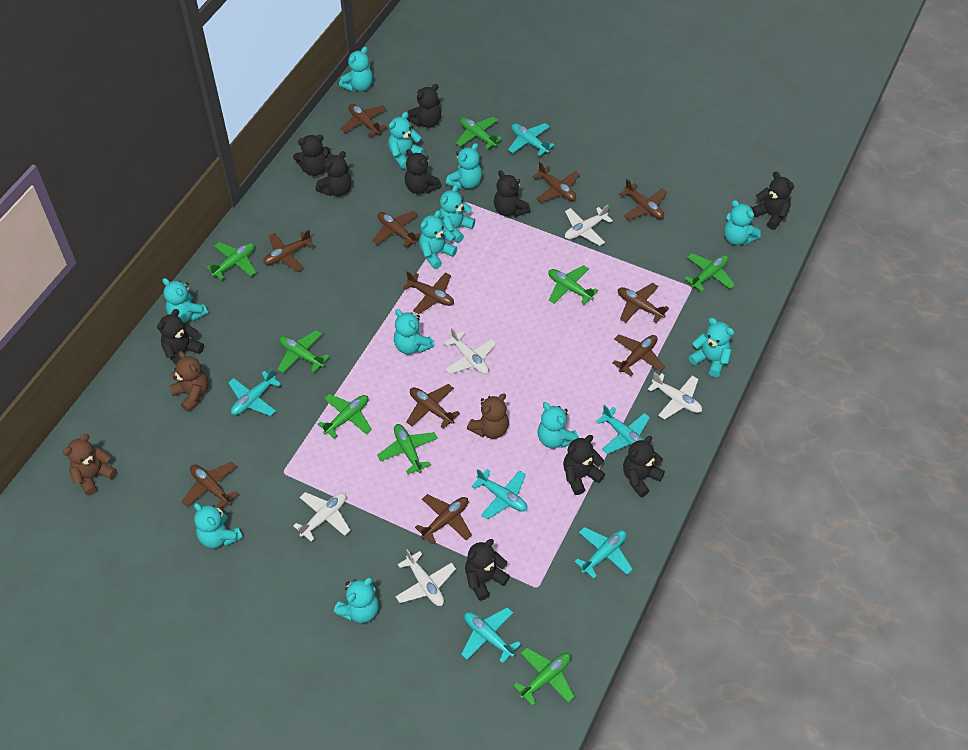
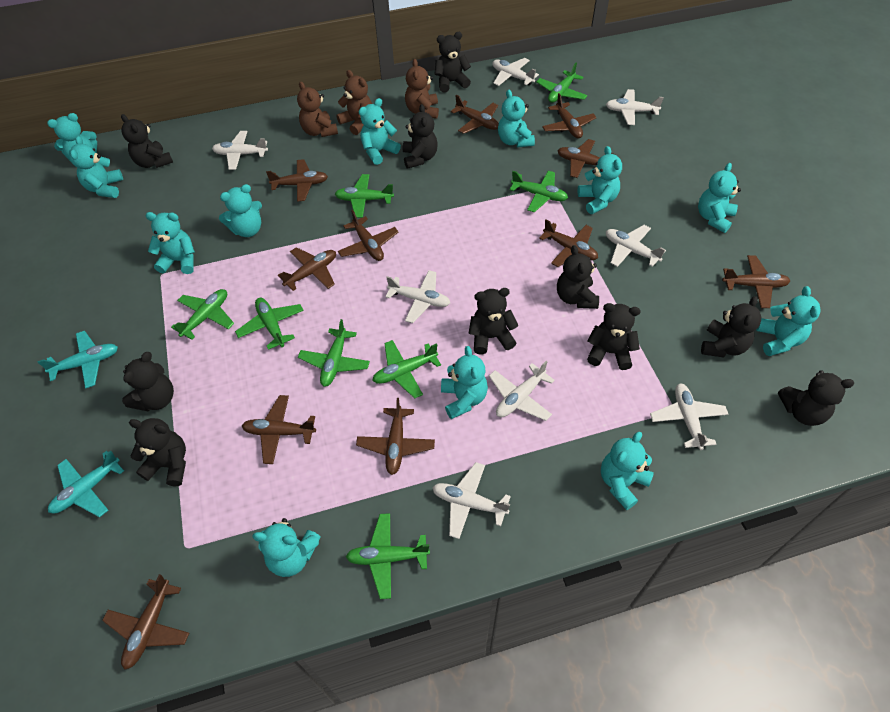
turquoise plane: [228,368,281,416] [461,607,521,664] [472,469,527,520] [508,123,555,156] [574,527,633,579] [596,405,650,454] = 6 -> [38,331,118,388] [48,450,124,517] = 2
white plane: [293,492,351,542] [395,549,456,606] [444,328,496,374] [565,205,613,246] [648,372,702,420] = 5 -> [212,131,268,170] [386,270,450,323] [432,462,511,539] [489,361,555,421] [492,58,539,86] [606,89,664,125] [606,225,666,267] [650,383,728,450] = 8

